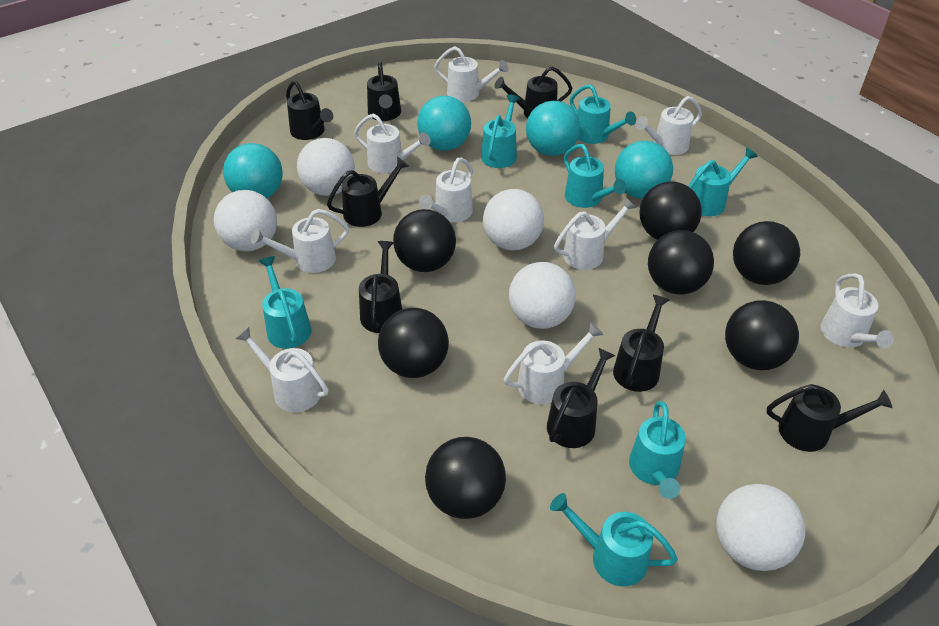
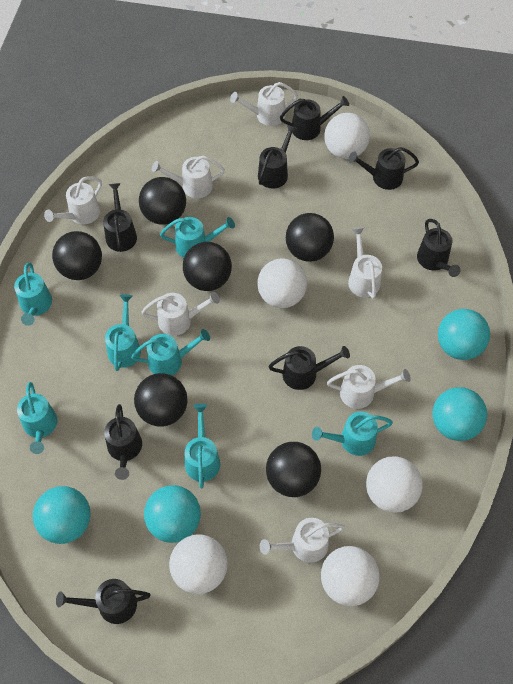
black ball: [378,308,449,378] [393,209,456,272] [425,437,506,519] [639,181,702,240] [648,230,714,295] [725,300,799,370] [733,221,800,285] = 7 -> [52,231,102,280] [134,373,188,427] [139,177,186,225] [183,242,232,291] [266,442,321,497] [286,213,334,262] = 6
white watering can: [235,327,328,412] [251,209,349,273] [354,114,430,173] [419,158,473,222] [434,46,509,102] [504,322,604,404] [554,197,637,270] [635,96,702,155] [821,273,894,348] = 9 -> [44,176,102,224] [141,292,220,336] [152,156,225,198] [230,82,298,126] [260,518,345,563] [327,365,411,409] [348,227,382,299] = 7

